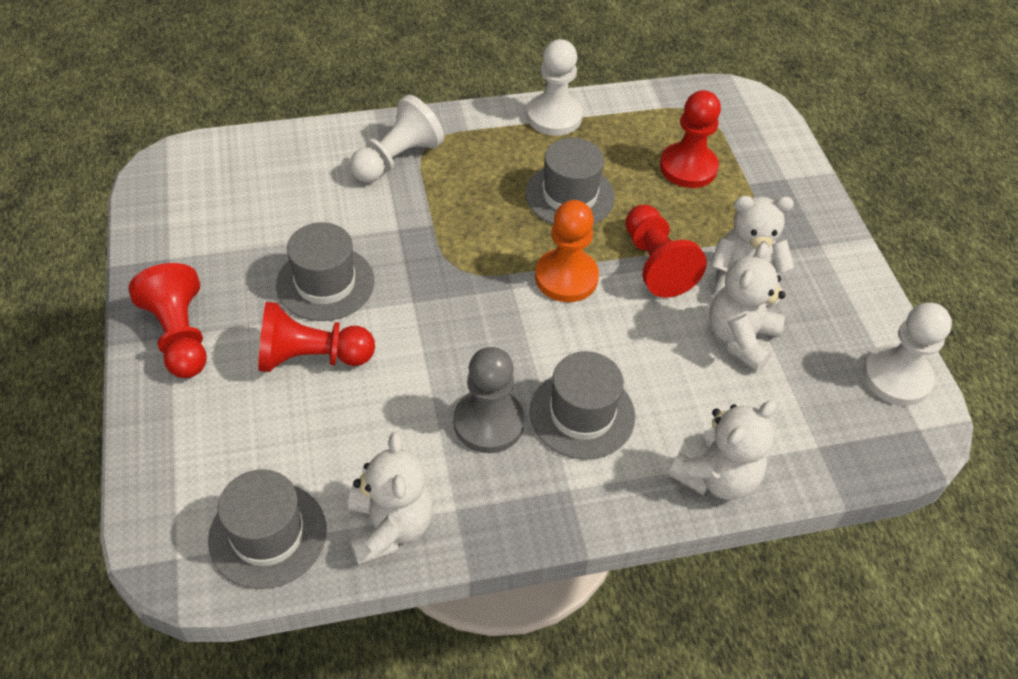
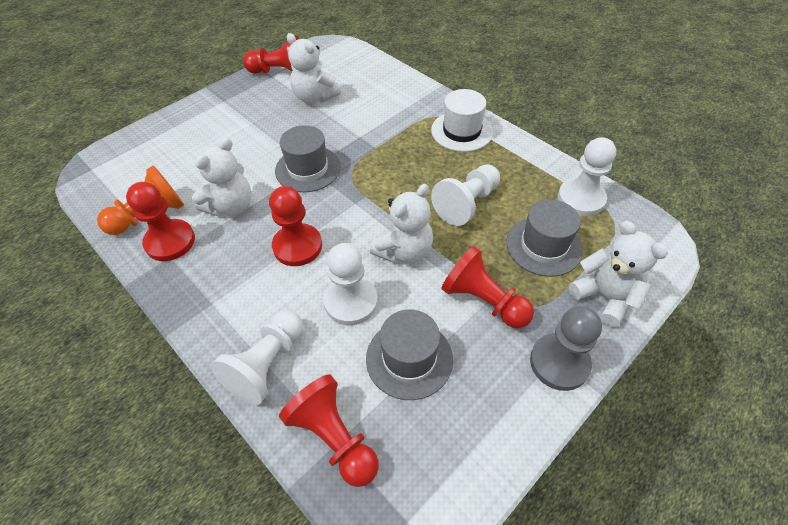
grey hat: [208,469,326,589] [276,222,374,321] [525,138,615,225] [529,351,635,460] = 4 -> [275,125,341,192] [366,309,453,400] [506,199,583,277] = 3
red pawn: [129,263,207,378] [258,302,375,372] [625,205,707,298] [660,90,721,188] = 4 -> [126,182,195,261] [243,35,299,74] [269,186,322,266] [279,374,379,487] [441,246,534,328] = 5
white hat: none = 0 -> [431,89,493,152] = 1
white pawn: [350,95,444,182] [527,39,583,136] [863,303,952,406] = 3 -> [211,310,303,405] [324,243,378,325] [431,164,500,226] [558,137,616,216] = 4

